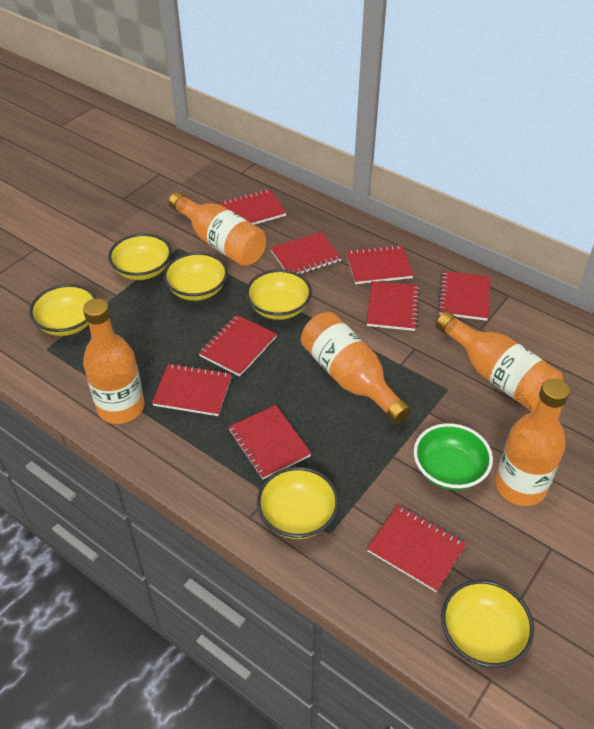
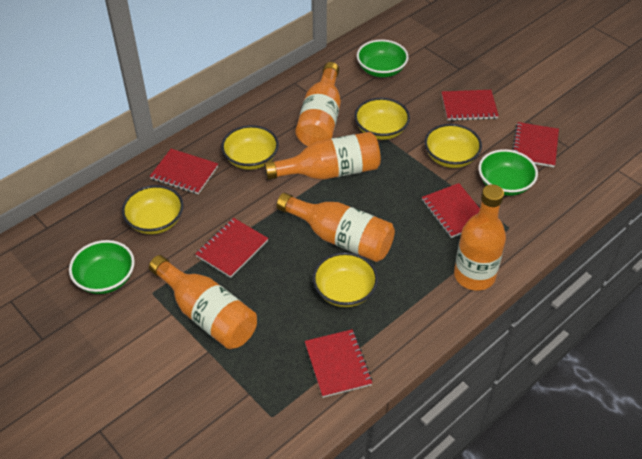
green bowl: [414,423,493,490] = 1 -> [69,240,135,294] [357,39,409,77] [478,149,538,196] = 3
red notebook: [152,363,232,416] [199,315,277,376] [220,189,287,225] [228,405,312,480] [270,232,342,274] [346,245,414,284] [367,281,420,331] [367,505,466,592] [438,271,490,321] = 9 -> [150,149,218,194] [195,218,268,278] [305,329,372,398] [422,183,480,238] [442,90,499,121] [513,122,559,167] = 6
yellow bowl: [29,284,96,336] [108,233,172,280] [163,252,228,301] [246,269,312,320] [257,467,339,539] [441,580,534,668] = 6 -> [122,185,184,234] [221,125,279,170] [313,252,378,307] [354,98,410,140] [424,124,482,168] = 5

